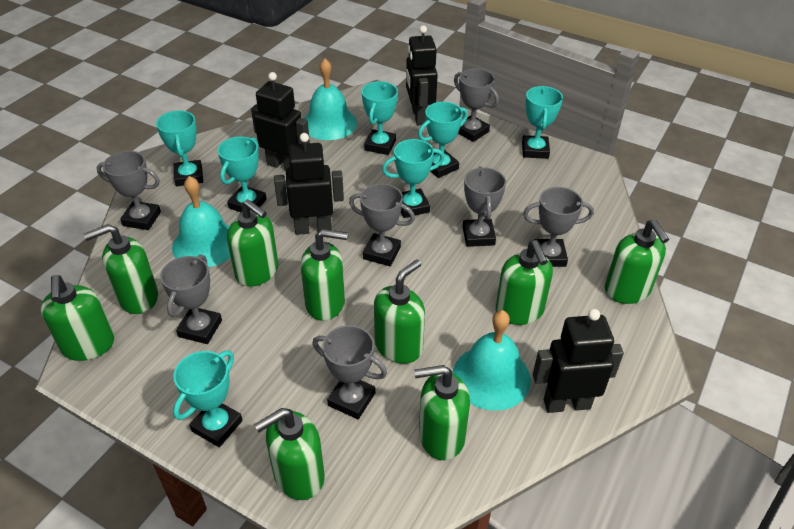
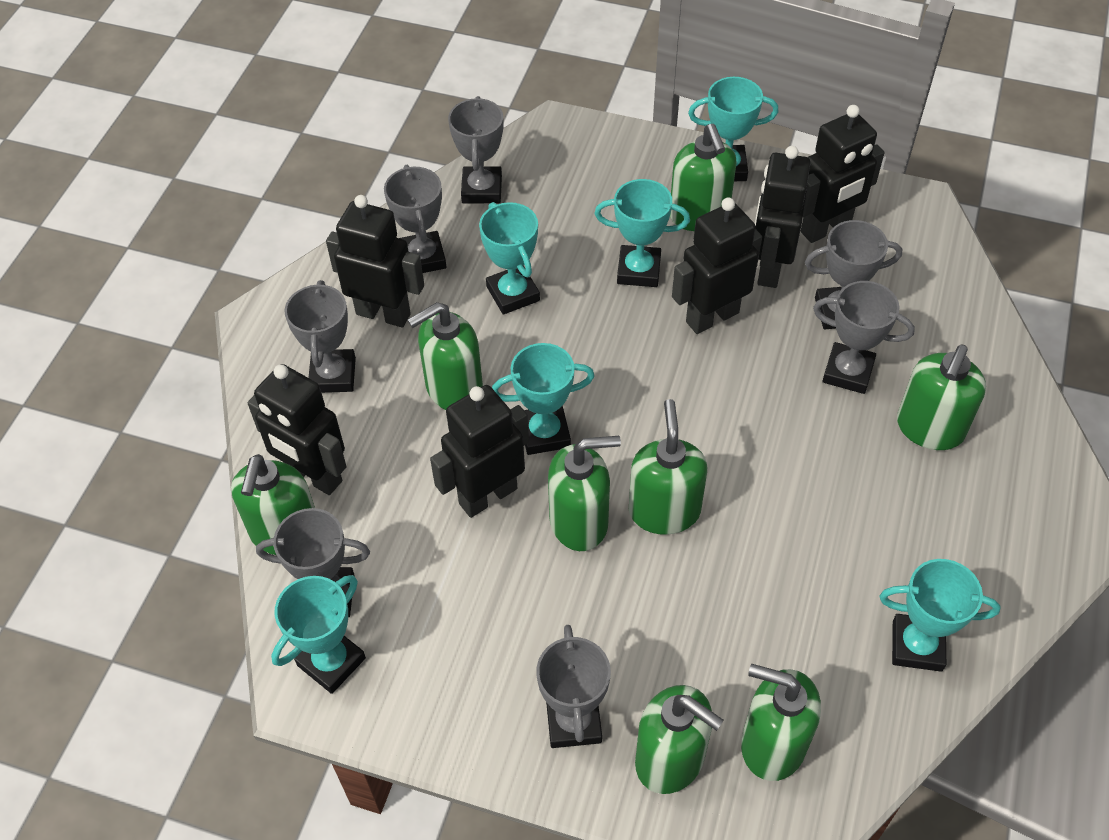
black robot: [251,72,310,171] [274,133,344,235] [406,25,438,125] [533,309,624,413] = 4 -> [248,364,347,495] [326,195,424,327] [430,385,529,518] [672,198,762,334] [755,146,811,288] [801,105,885,243] = 6
green soap dispenser: [41,275,114,361] [83,224,158,314] [227,199,278,287] [254,408,325,500] [301,229,348,321] [374,260,425,364] [414,365,470,460] [496,240,553,325] [605,220,669,304] = 9 -> [231,454,315,555] [408,302,483,410] [548,436,621,551] [629,399,707,535] [635,685,724,794] [670,124,737,231] [741,664,821,781] [897,345,986,450] = 8
turquoise bell: [172,176,231,267] [304,59,357,140] [453,310,531,411] = 3 -> none = 0
turquoise trophy: [156,110,203,186] [173,351,243,447] [218,136,267,212] [362,81,398,155] [382,139,444,218] [418,102,468,178] [522,86,563,159] = 7 -> [271,575,366,694] [479,202,540,315] [492,343,595,455] [594,179,690,287] [688,77,778,181] [879,559,1001,672] = 6

